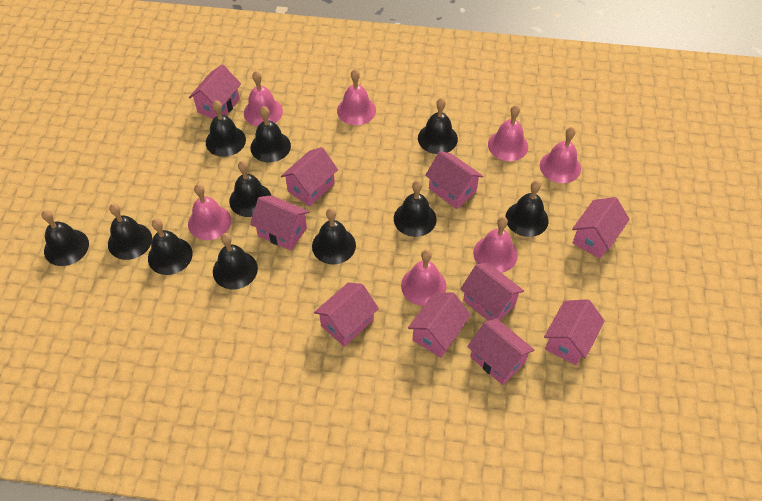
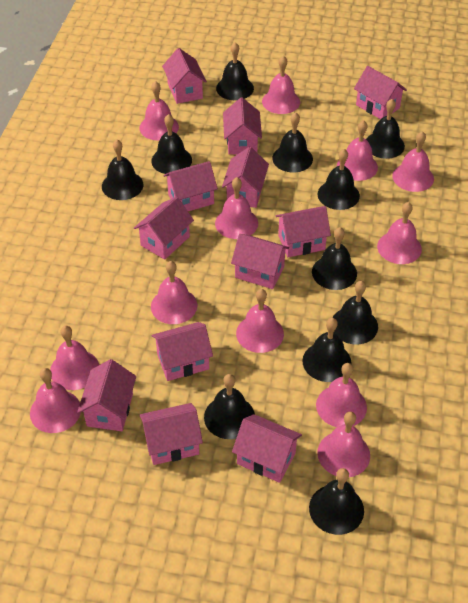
pink bell: [188,184,231,240] [244,71,283,127] [337,69,376,125] [401,249,446,306] [473,217,518,273] [488,105,528,161] [540,127,581,183] = 7 -> [30,368,81,433] [50,326,99,390] [139,81,179,140] [151,261,198,324] [215,177,258,239] [236,289,284,353] [262,56,300,114] [316,363,367,427] [317,412,370,477] [337,120,378,181] [377,202,422,264] [392,131,434,192] = 12
pink house: [189,64,241,119] [250,195,309,251] [281,147,338,207] [314,283,379,347] [408,292,471,358] [425,151,483,209] [460,263,524,321] [468,319,534,385] [544,299,605,365] [572,197,630,259] = 10 -> [77,359,136,431] [134,197,194,260] [140,403,203,465] [152,322,213,381] [162,48,207,104] [163,161,218,211] [222,147,269,208] [223,97,262,155] [231,234,289,289] [232,414,302,483] [276,206,331,257] [354,66,407,119] = 12

